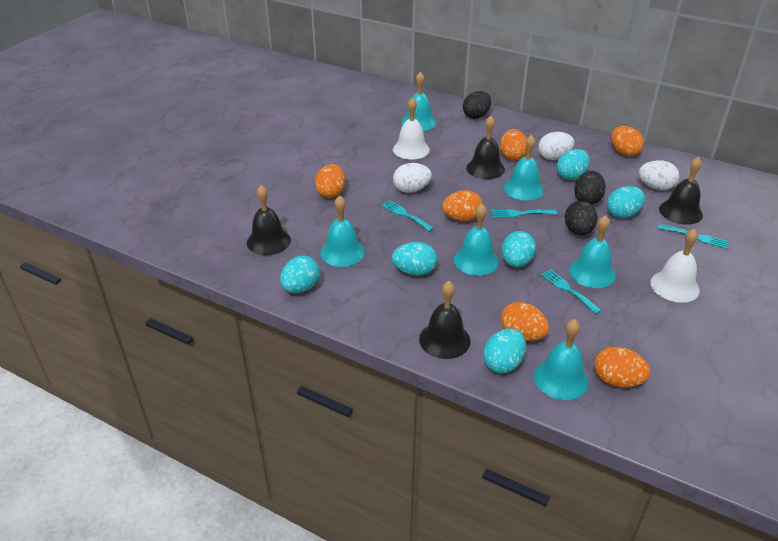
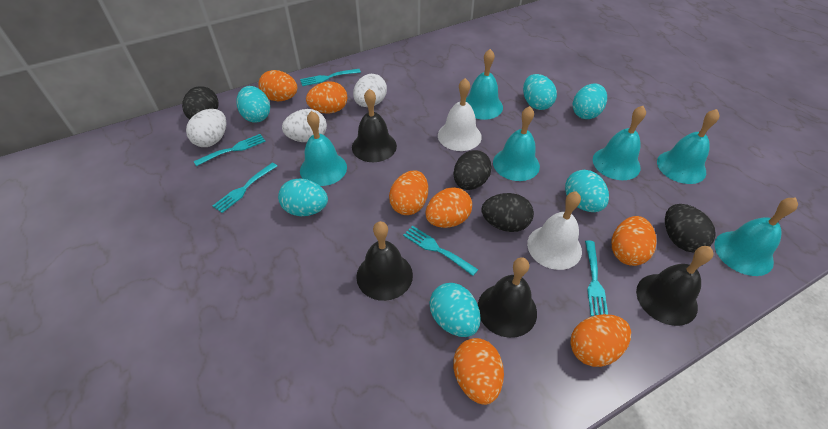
black egg: [463,91,491,119] [565,201,598,235] [574,171,606,205] = 3 -> [182,86,219,119] [454,150,492,190] [482,193,534,232] [665,204,716,253] = 4
orange egg: [315,164,345,198] [442,190,483,221] [500,129,527,160] [501,302,549,341] [595,347,650,388] [611,126,644,156] = 6 -> [258,70,297,101] [306,81,347,114] [389,170,428,215] [425,187,472,228] [453,338,504,405] [570,314,631,367] [612,216,657,266] = 7
turquoise fork: [382,200,434,231] [491,209,557,218] [541,269,602,314] [658,224,729,249] = 4 -> [194,134,266,166] [213,162,277,213] [300,69,361,86] [403,226,478,276] [585,240,608,316] = 5

